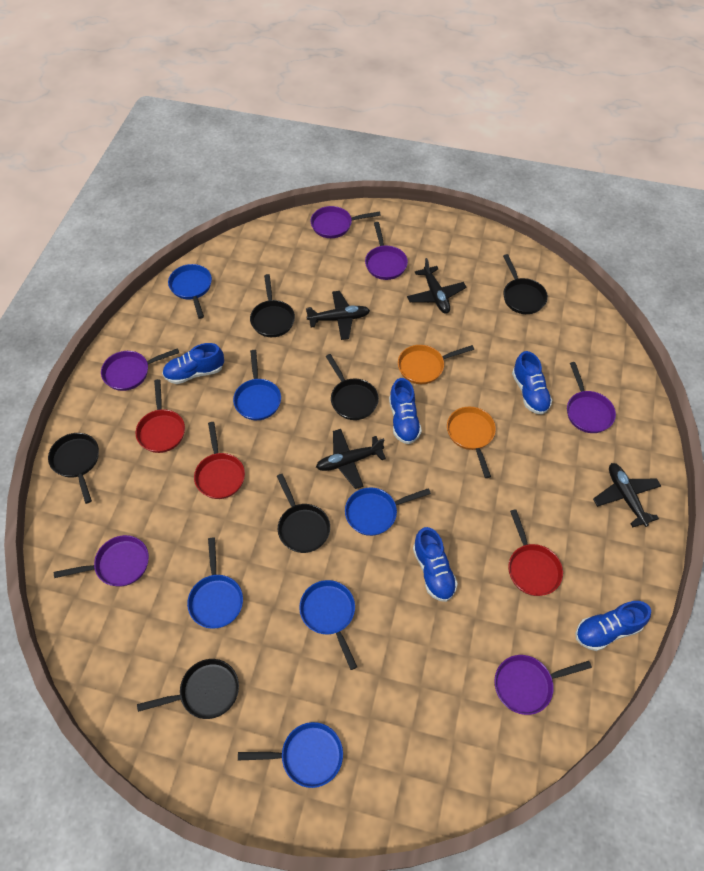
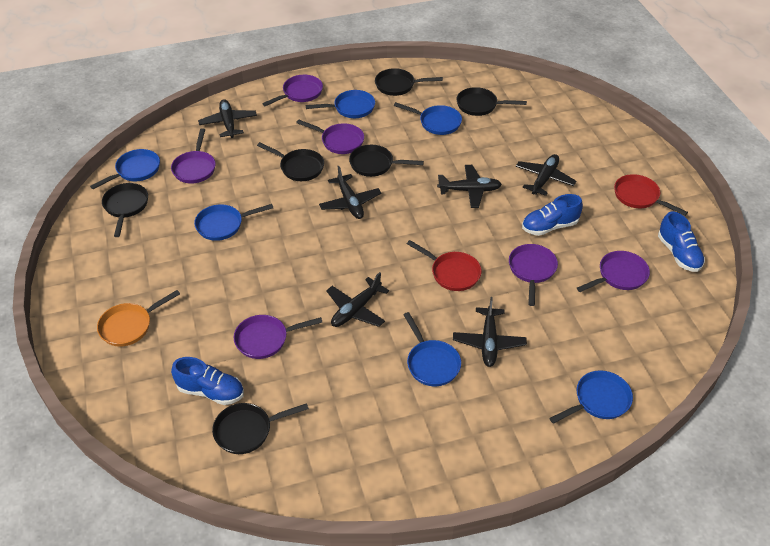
black plane: [306,291,370,340] [316,429,386,489] [407,258,466,314] [593,463,661,527] = 4 -> [198,99,257,138] [319,166,381,219] [326,272,389,327] [437,165,502,208] [453,297,527,367] [516,154,576,196] = 6
blue shoe: [162,343,224,384] [389,378,422,444] [413,527,458,602] [512,351,552,415] [575,601,651,651] = 5 -> [171,357,244,405] [522,194,583,236] [658,211,705,272] = 3
orange pan: [398,345,474,384] [447,407,496,478] = 2 -> [97,290,180,347] = 1
red pan: [135,379,185,453] [194,422,245,499] [508,509,563,596] = 3 -> [407,240,482,291] [614,174,688,216] = 2

